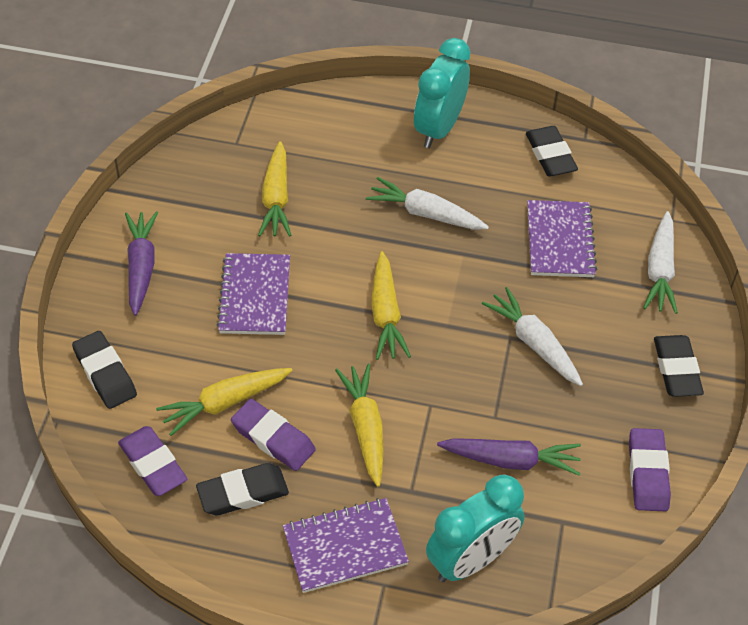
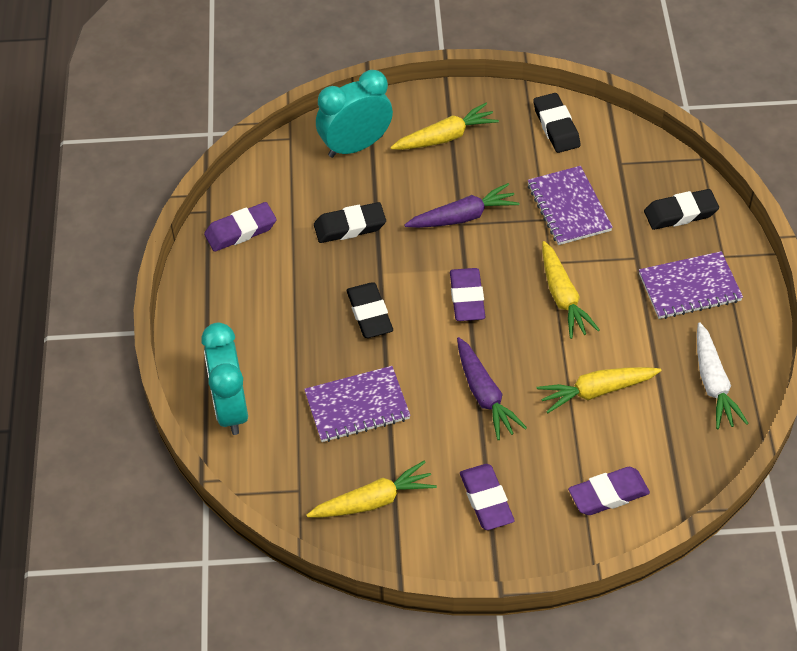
purple eraser: [118,426,187,496] [231,399,316,471] [629,428,671,511] = 3 -> [204,202,277,252] [450,268,485,321] [460,464,515,530] [568,467,650,515] = 4
white carrot: [366,177,489,230] [481,287,583,386] [643,211,678,314] = 3 -> [697,322,749,429] = 1

